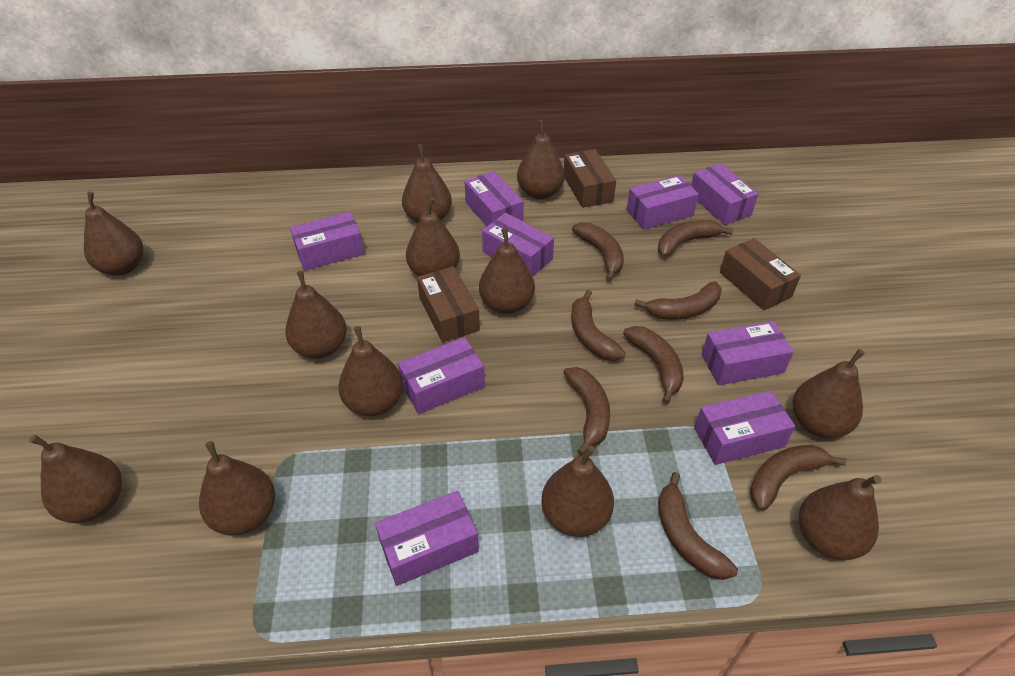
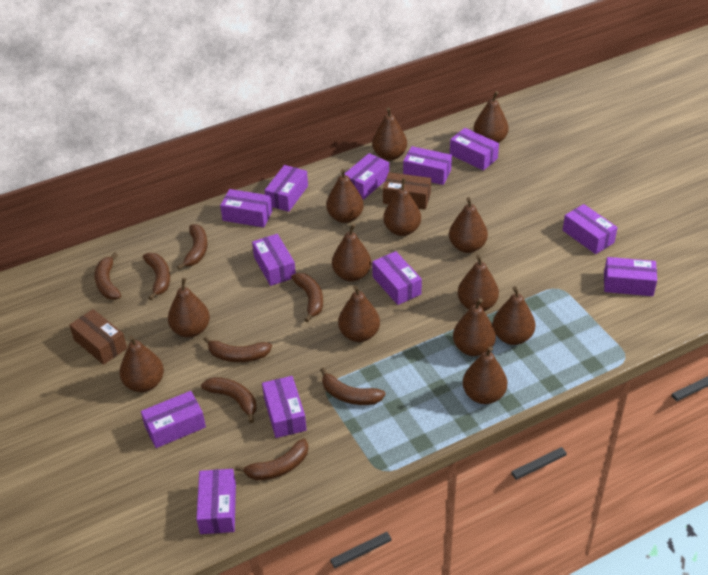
brown box: [417,266,480,343] [564,149,616,208] [720,238,801,310] = 3 -> [69,309,127,365] [383,172,431,210] = 2
brown pear: [29,435,122,523] [84,192,143,276] [199,441,275,536] [285,271,347,359] [338,326,403,416] [402,144,452,223] [406,197,460,276] [479,228,535,314] [517,120,565,199] [541,445,614,537] [793,349,865,438] [799,475,881,560] = 12 -> [119,336,164,392] [168,278,210,338] [326,169,364,223] [332,224,371,282] [338,285,380,342] [372,107,407,161] [383,178,421,236] [449,197,488,253] [453,298,496,356] [458,255,499,311] [463,346,507,404] [474,91,509,143] [493,286,535,345] = 13
purple box: [290,212,365,271] [375,491,479,586] [398,337,485,414] [465,171,524,226] [482,213,554,277] [627,175,699,229] [691,164,758,225] [695,390,795,465] [702,321,794,385] = 9 -> [141,391,206,448] [196,469,236,534] [220,189,272,227] [252,234,296,286] [262,376,307,438] [264,165,308,212] [345,153,389,200] [372,251,422,305] [403,146,452,185] [450,128,499,171] [563,204,618,254] [604,257,657,296] = 12

